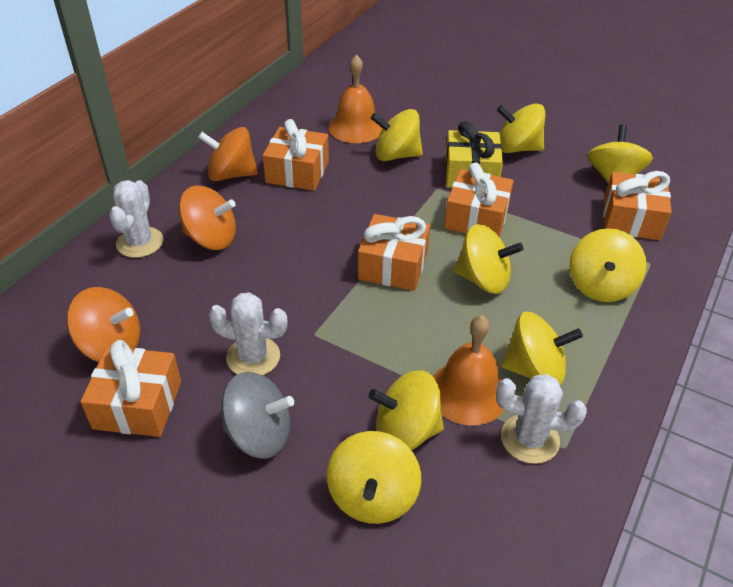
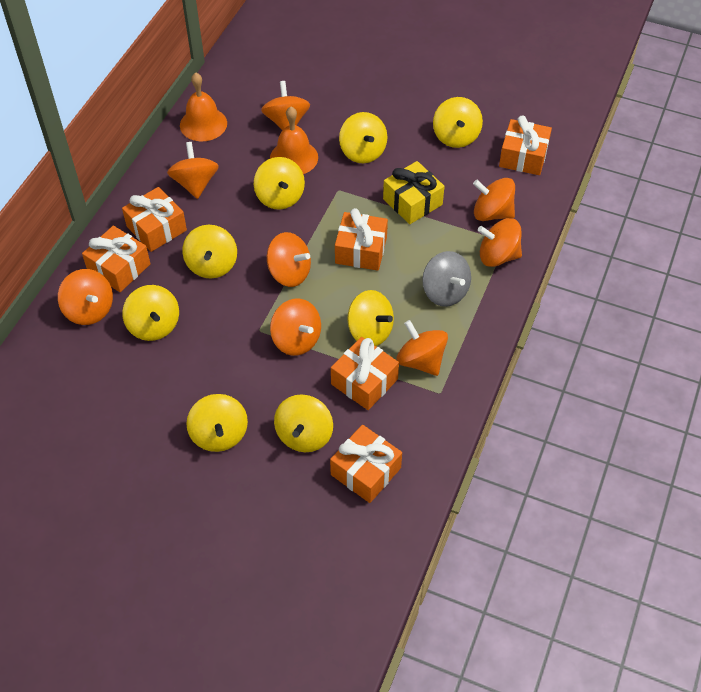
orange gift: [80,340,181,437] [263,119,329,191] [358,214,430,291] [444,162,514,237] [603,171,672,240] = 5 -> [82,226,151,292] [122,187,187,252] [330,425,402,503] [331,337,399,410] [335,208,388,271] [499,115,552,175] = 6
orange spinning top: [67,287,140,362] [179,186,236,250] [198,127,258,181] = 3 -> [58,269,113,325] [167,142,219,199] [261,81,310,130] [267,232,311,287] [270,299,321,356] [396,320,448,376] [473,178,515,221] [478,218,522,267] = 8
white cactus: [109,180,164,258] [209,292,288,375] [496,374,587,464] = 3 -> none = 0

